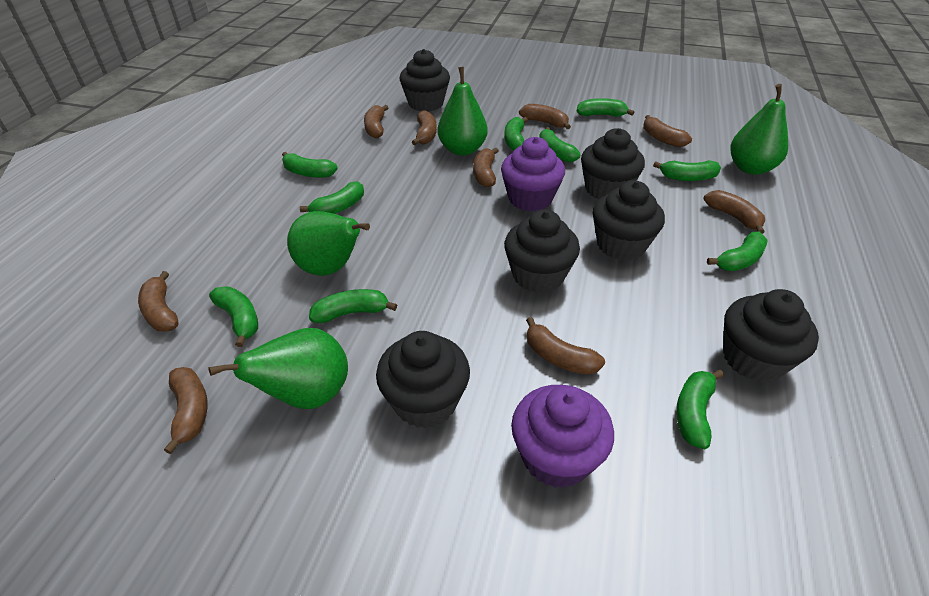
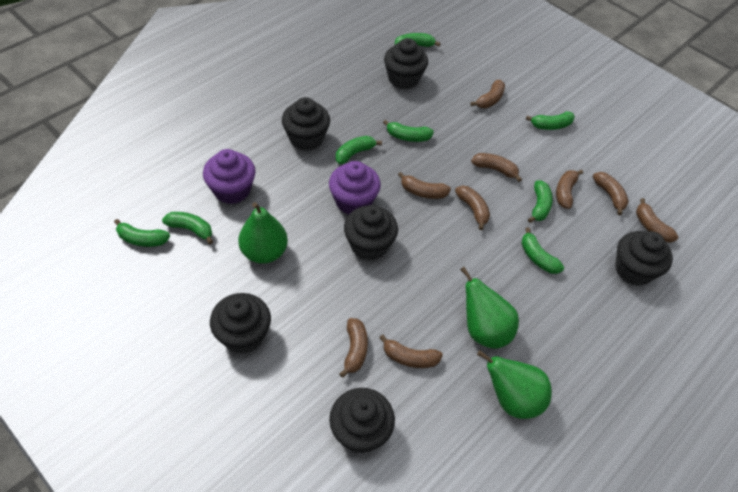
green banana: [209,286,258,347] [282,152,338,178] [300,181,364,214] [309,289,397,323] [504,117,528,150] [539,127,581,162] [577,98,634,117] [653,160,721,181] [676,370,724,449] [707,232,767,271] = 10 -> [114,219,170,247] [162,212,213,244] [336,136,382,164] [383,120,434,142] [395,33,441,47] [521,227,564,274] [526,111,575,130] [528,180,553,223] = 8
green pear: [209,328,348,409] [287,211,370,276] [438,67,488,156] [730,84,788,175] = 4 -> [238,202,288,264] [460,267,519,349] [477,350,552,419] = 3

